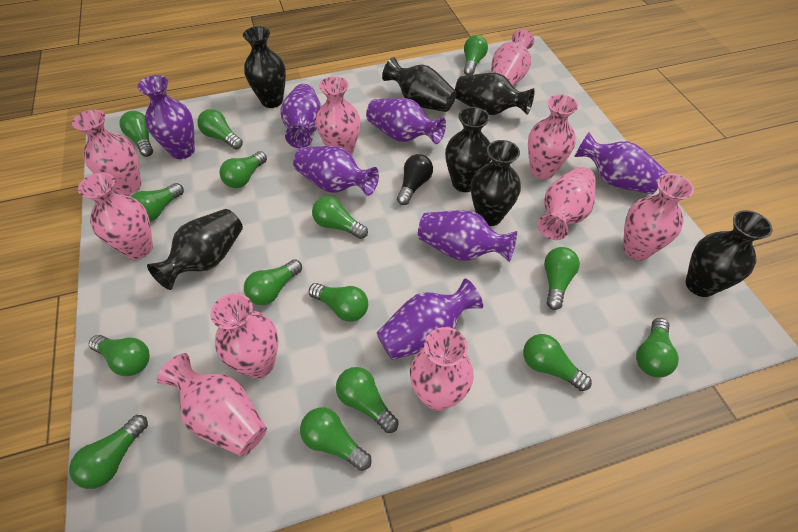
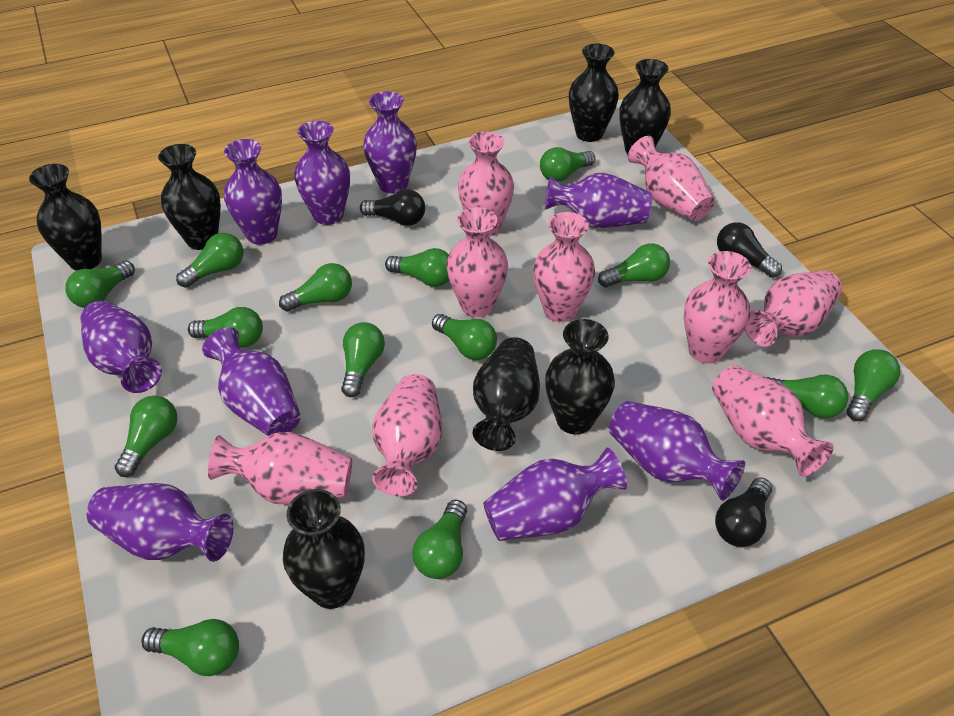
black light bulb: [397,154,433,205] = 1 -> [360,189,425,226] [715,478,772,547] [717,222,782,278] = 3
green light bulb: [69,415,148,489] [89,335,150,376] [119,111,153,157] [131,183,184,222] [197,109,243,149] [219,151,267,188] [244,259,302,305] [300,407,372,471] [309,283,368,322] [312,196,368,239] [336,367,399,433] [464,35,488,75] [523,334,592,391] [544,247,580,310] [636,318,679,378] = 15 -> [65,260,135,308] [115,396,177,477] [141,619,239,676] [176,233,243,288] [188,307,263,348] [279,263,352,312] [341,322,385,397] [385,248,449,287] [412,500,467,579] [432,314,497,360] [540,147,595,182] [598,243,670,287] [766,375,848,418] [847,349,900,421] = 14
pink vase: [72,110,141,195] [78,173,153,259] [157,353,267,457] [210,293,278,378] [316,76,360,155] [410,327,474,411] [491,29,534,86] [528,94,578,179] [538,167,596,240] [623,173,694,260] = 10 -> [208,432,352,505] [372,374,442,496] [447,207,508,317] [458,131,514,236] [533,212,595,322] [628,136,715,221] [684,251,751,363] [712,365,834,477] [745,270,842,347] = 9
purple vase: [138,75,195,159] [280,84,321,148] [293,146,379,196] [366,98,446,144] [377,279,483,360] [418,210,517,262] [574,132,667,195] = 7 -> [80,301,162,393] [86,483,234,562] [202,327,301,436] [224,139,282,245] [294,120,350,225] [363,91,417,194] [483,448,627,541] [545,173,652,228] [609,401,745,501] = 9

